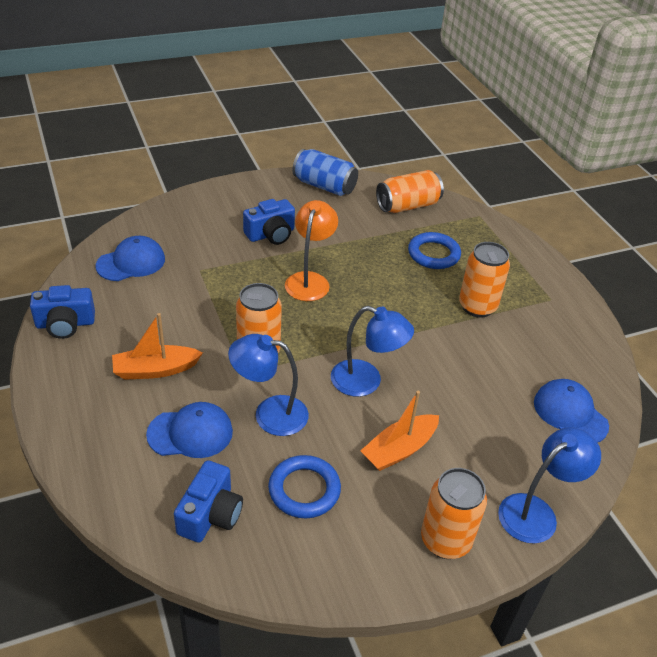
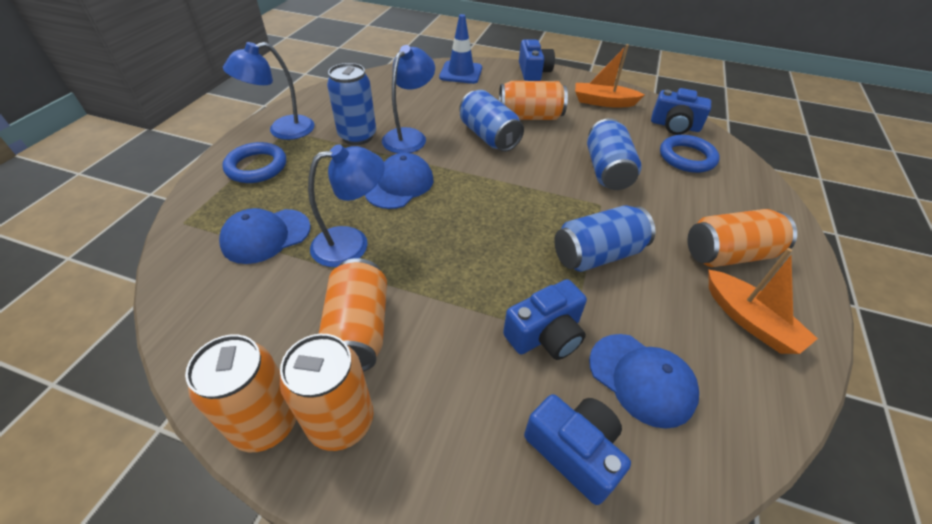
blue camera: [30,285,95,339] [174,460,243,542] [243,199,295,245] = 3 -> [503,279,587,360] [519,40,555,81] [524,394,631,505] [651,88,711,135] = 4
blue can: [292,149,358,196] = 1 -> [327,63,376,145] [459,90,524,152] [554,205,655,272] [587,118,642,190] = 4
blue traffic cone: none = 0 -> [439,14,482,84] = 1
orange can: [236,283,282,353] [376,170,444,213] [421,468,487,559] [459,242,510,318] = 4 -> [185,334,296,452] [279,334,373,451] [319,258,387,371] [499,81,568,120] [688,209,797,267] = 5
orange lamp: [285,200,338,301] = 1 -> none = 0

